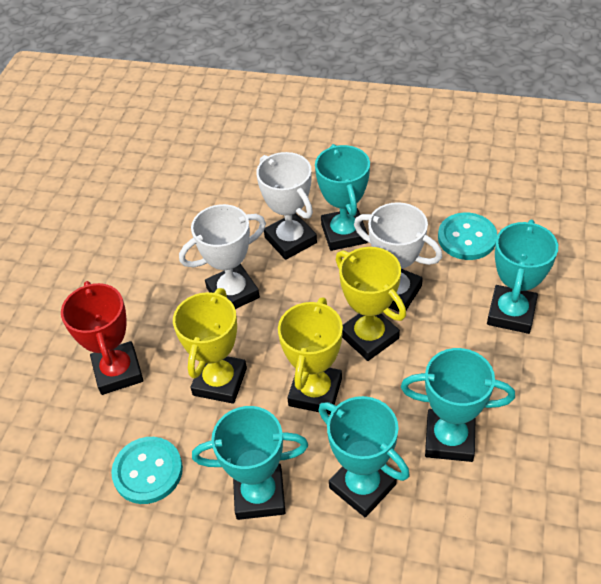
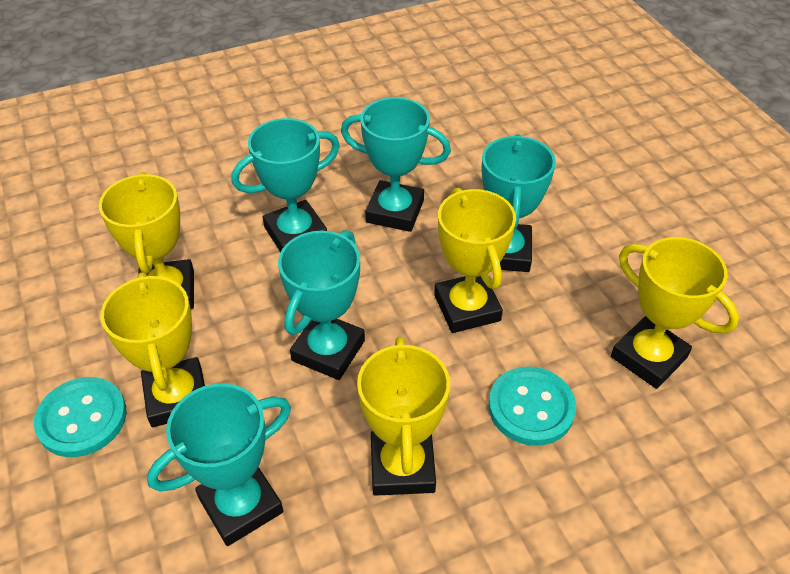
red trophy: [61,281,143,395] = 1 -> none = 0
white trophy: [179,204,266,309] [256,152,317,260] [354,202,442,312] = 3 -> none = 0
yellow trophy: [173,288,247,404] [278,298,343,415] [336,247,406,361] = 3 -> [99,172,194,309] [100,272,205,427] [357,337,450,496] [434,188,516,333] [611,237,739,389] = 5

